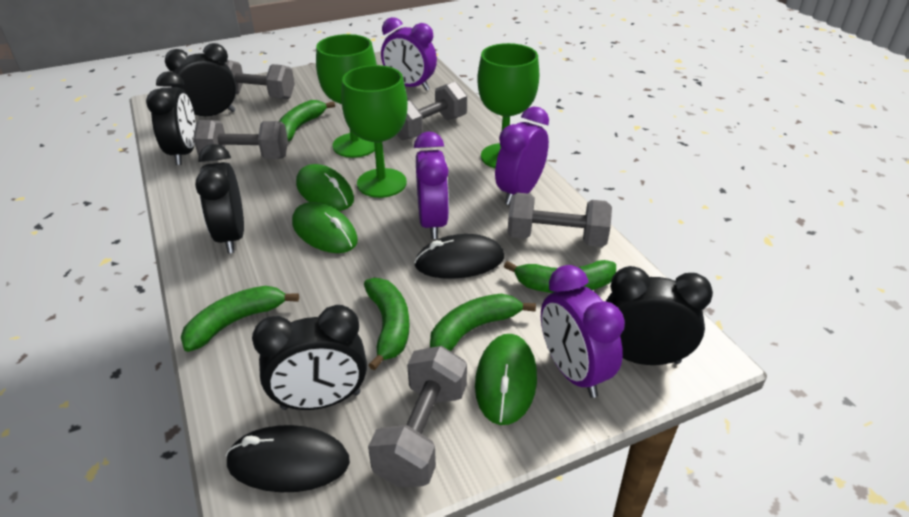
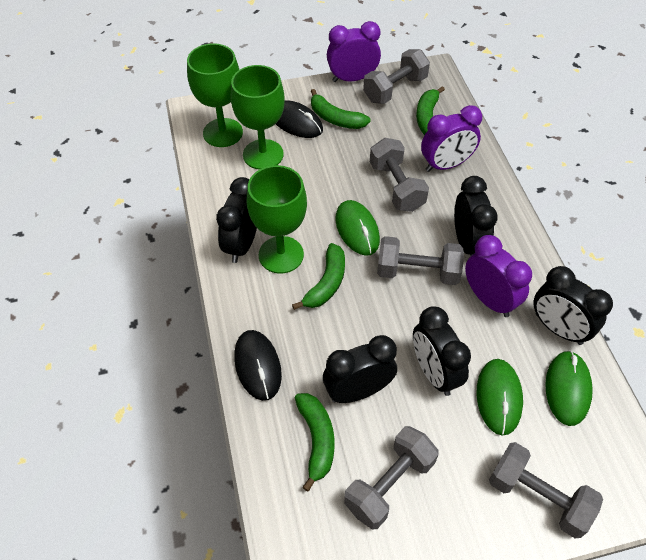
green banana: [181,286,299,352] [278,100,335,141] [364,278,410,371] [430,294,536,351] [504,260,616,293] = 5 -> [292,243,345,310] [295,393,334,491] [311,89,371,129] [416,86,445,135] = 4
purple clock: [381,17,437,91] [414,132,449,239] [495,107,549,205] [541,265,625,398] = 4 -> [327,21,381,82] [421,105,482,172] [465,235,532,317] = 3

